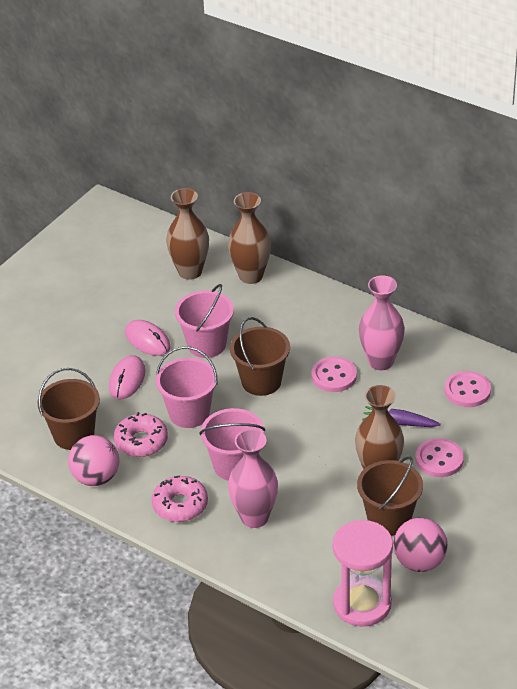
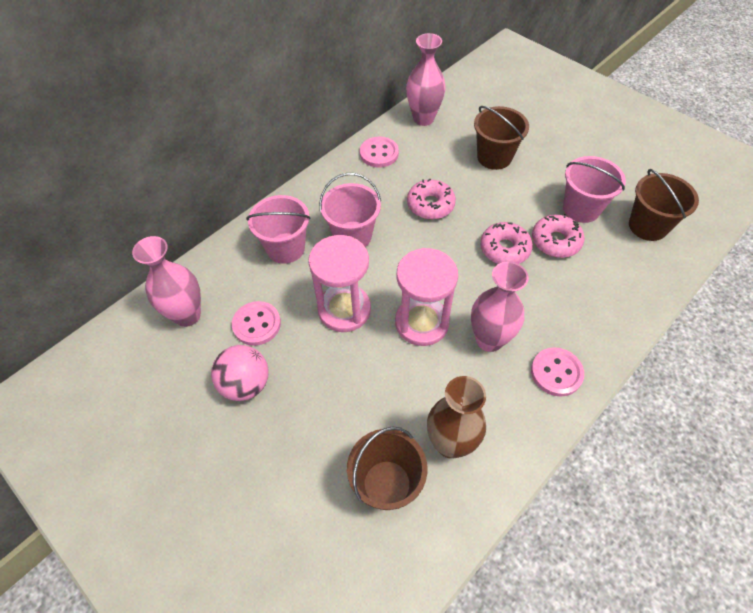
brown vase: [166,188,209,280] [228,192,271,284] [355,385,404,469] = 3 -> [427,376,486,459] = 1
pink ball: [68,435,119,486] [393,518,448,572] = 2 -> [211,345,269,401] = 1
pink donut: [114,412,168,457] [152,476,208,522] = 2 -> [407,179,456,219] [480,222,533,264] [532,214,585,258] = 3
pink hourglass: [333,520,393,627] = 1 -> [308,235,371,332] [395,248,458,346] = 2
pink mouse: [109,355,145,399] [125,320,171,356] = 2 -> none = 0
pink vase: [228,429,278,528] [359,275,405,370] = 2 -> [132,236,201,327] [406,33,446,126] [471,262,529,352] = 3
purple carrot: [362,406,441,427] = 1 -> none = 0

